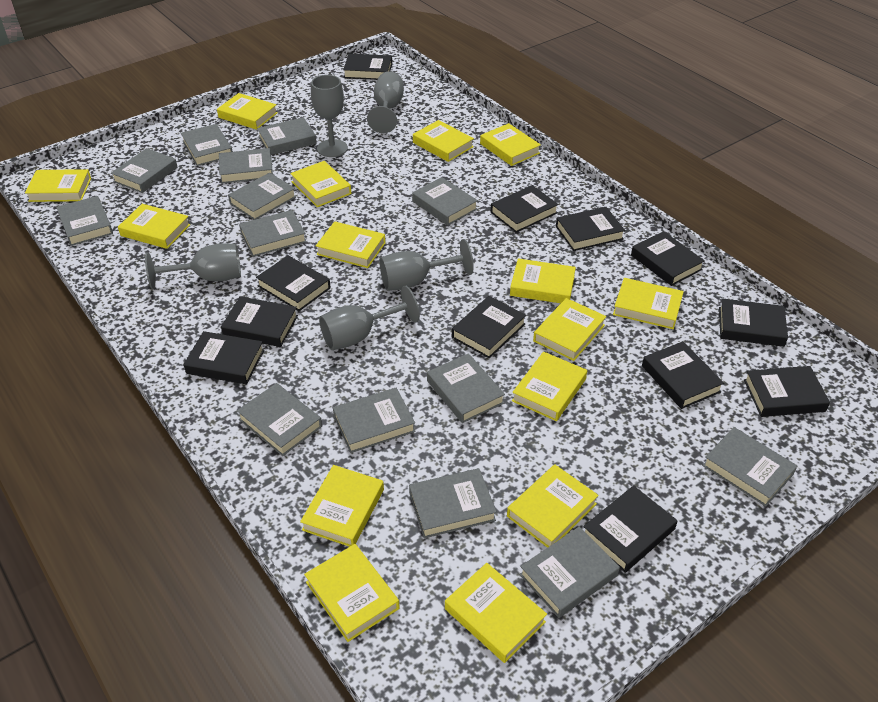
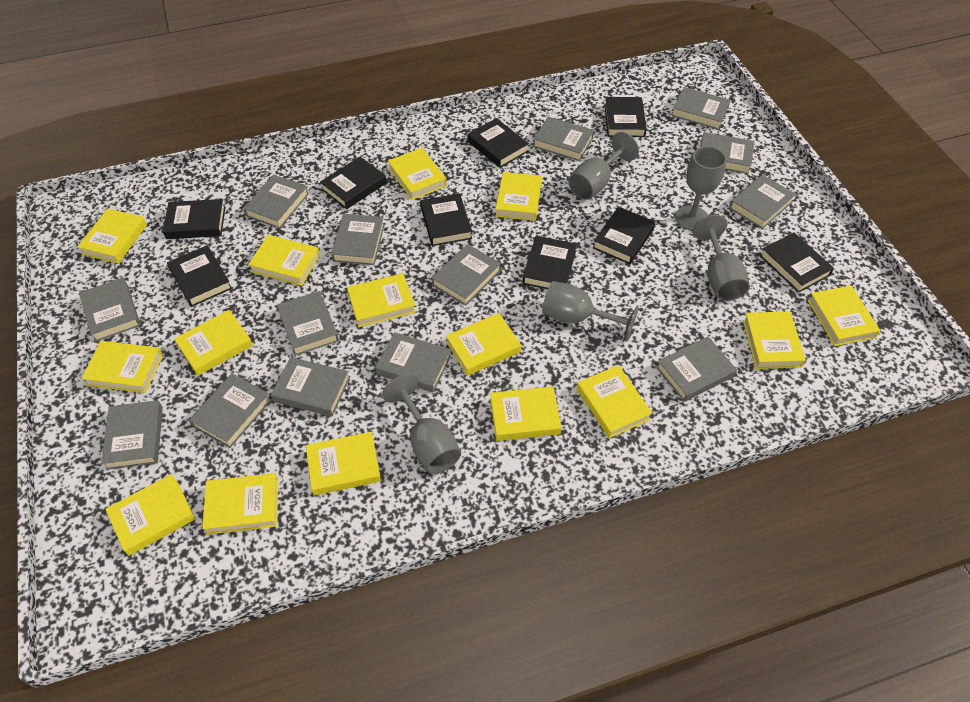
black book: [183,331,264,384] [221,296,298,347] [256,255,331,311] [343,54,392,80] [452,296,526,358] [491,185,559,233] [556,207,625,251] [583,485,678,573] [631,231,705,286] [642,341,724,409] [719,298,788,347] [744,366,830,417] = 12 -> [163,199,226,239] [167,245,232,307] [320,157,387,209] [420,193,472,246] [468,118,529,168] [522,236,577,289] [593,207,655,264] [604,97,647,137] [760,232,834,293] = 9

